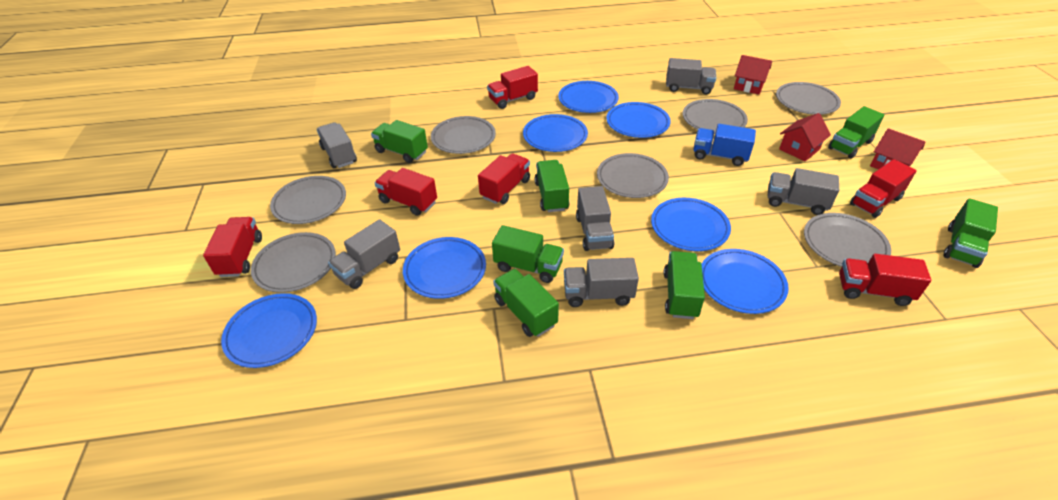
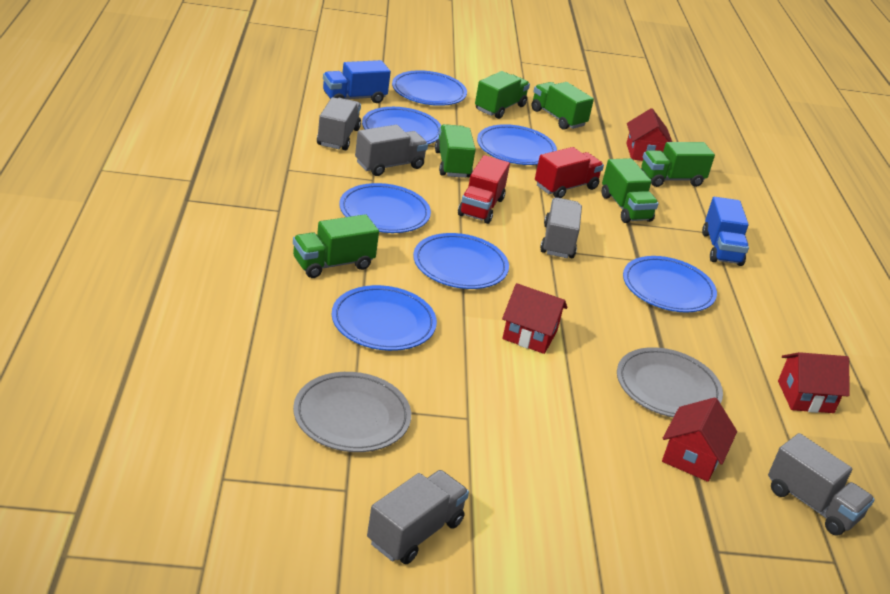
blue truck: [693,124,756,166] = 1 -> [323,60,391,103] [702,197,749,266] = 2
green truck: [371,120,428,163] [492,225,564,283] [493,269,559,337] [535,160,570,212] [663,251,705,319] [828,106,884,158] [943,198,998,268] = 7 -> [293,214,379,278] [435,124,476,178] [475,71,530,119] [532,82,594,130] [602,158,659,223] [641,142,715,187] = 6
grey plate: [251,232,336,293] [270,176,346,224] [431,116,496,154] [597,153,669,198] [683,99,748,134] [776,82,841,115] [804,213,891,267] = 7 -> [293,372,411,452] [617,347,723,417] = 2
grey truck: [317,122,357,168] [328,219,400,289] [564,258,639,307] [576,186,614,251] [666,58,716,95] [768,168,839,215] = 6 -> [317,97,361,150] [355,125,428,176] [367,470,469,564] [540,197,582,258] [768,433,875,536] = 5
red house: [734,55,772,94] [779,113,831,161] [870,128,925,169] = 3 -> [502,283,567,354] [626,109,672,161] [662,397,737,482] [778,352,850,413] = 4
red truck: [203,217,262,277] [375,168,437,216] [478,153,530,204] [487,66,538,109] [839,254,931,306] [850,159,917,218] = 6 -> [458,155,510,224] [535,147,604,198] = 2

